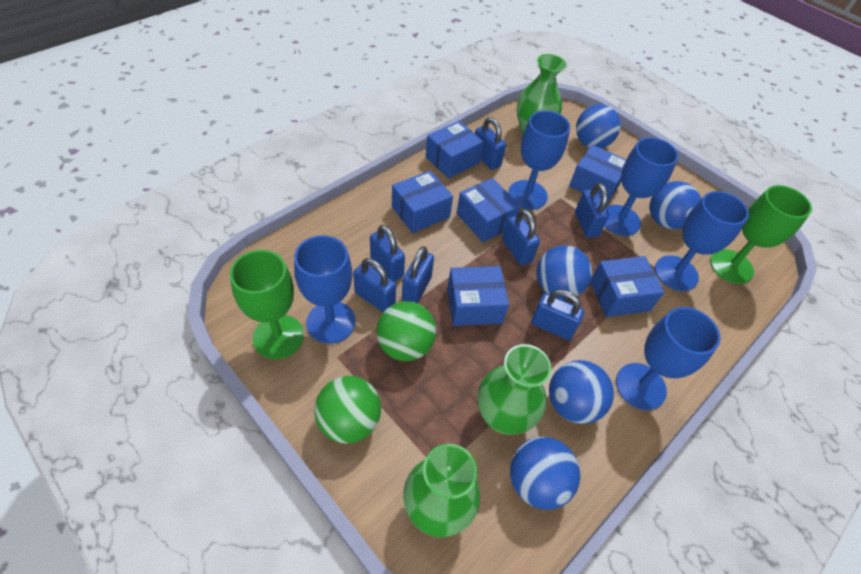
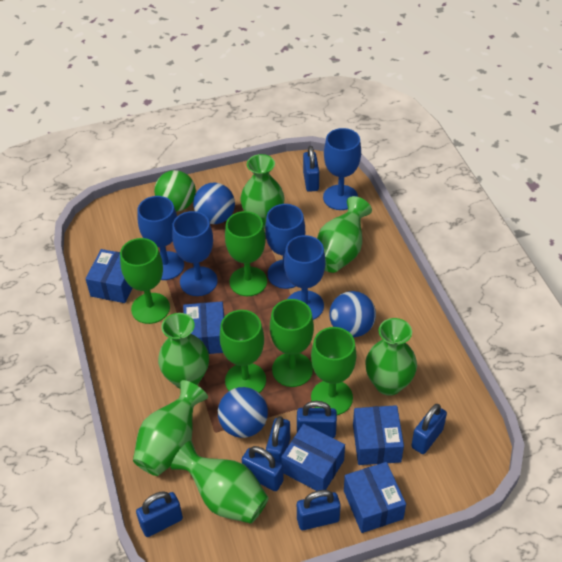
blue ball: [510,437,580,510] [536,245,592,299] [549,360,614,424] [576,104,621,148] [650,181,701,230] = 5 -> [193,183,235,224] [218,387,268,438] [329,291,376,337] = 3
blue box: [392,170,453,233] [426,121,484,178] [447,266,509,326] [457,178,521,242] [569,145,626,204] [590,256,664,317] = 6 -> [86,249,132,303] [183,301,224,354] [281,424,345,491] [344,462,406,533] [353,405,404,465] = 5
green ball: [314,376,381,444] [376,301,436,361] = 2 -> [154,170,196,212] = 1
green goblet: [230,250,304,359] [710,185,812,284] = 2 -> [120,238,170,324] [220,310,266,393] [225,211,267,296] [270,299,314,387] [311,327,356,415] = 5
green vase: [403,444,480,537] [477,344,551,435] [517,54,566,134] = 3 -> [133,380,208,476] [158,313,209,388] [171,440,268,524] [241,154,284,228] [317,196,372,273] [365,318,417,396] = 6

